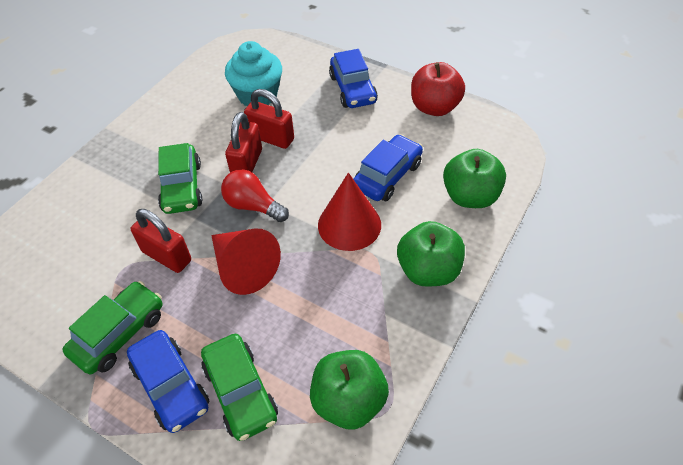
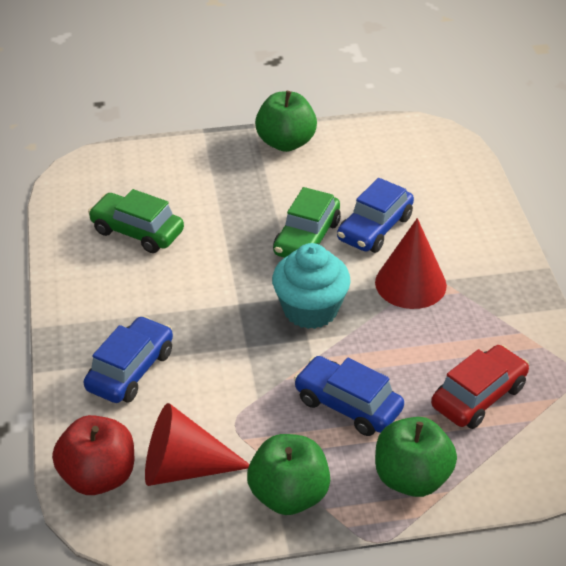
green car: [62,281,163,374] [158,143,202,214] [201,334,278,441] = 3 -> [88,189,184,253] [273,187,341,258] = 2
red car: none = 0 -> [431,345,529,429] = 1
red light bulb: [221,169,289,222] = 1 -> none = 0
red padlock: [131,209,191,273] [225,112,262,172] [244,89,294,149] = 3 -> none = 0

